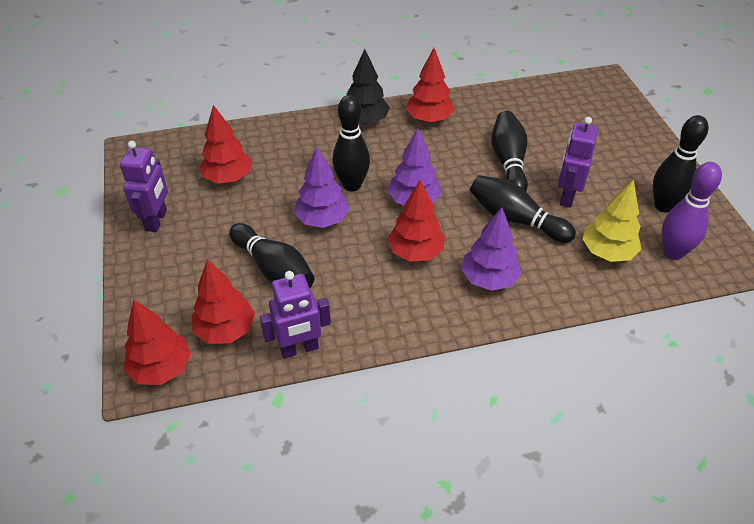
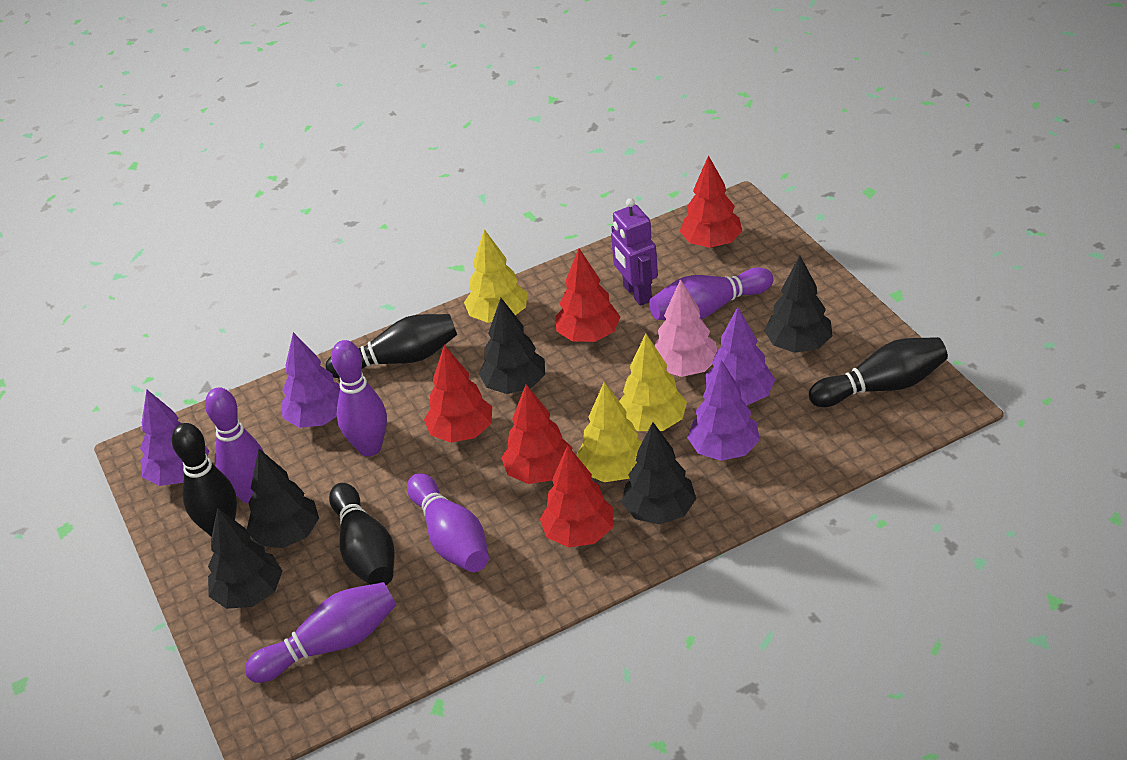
black bowling pin: [229,223,314,288] [332,95,370,192] [470,175,576,243] [491,111,528,192] [653,115,708,212] = 5 -> [172,423,237,537] [326,314,457,378] [329,483,394,585] [809,337,948,407] = 4
black tree: [347,49,390,124] = 1 -> [208,508,282,609] [247,449,319,548] [479,298,545,394] [622,422,696,524] [764,256,832,353] = 5
pink tree: none = 0 -> [654,279,717,377] = 1
purple bowling pin: [662,162,722,260] = 1 -> [205,388,264,504] [245,582,396,683] [331,340,387,456] [407,473,489,572] [649,267,773,320] = 5
purple robot: [120,141,168,232] [260,271,331,359] [558,117,598,208] = 3 -> [611,198,658,306] = 1
purple tree: [294,147,349,228] [388,128,442,205] [461,207,521,291] = 3 -> [140,389,209,486] [281,332,340,428] [687,360,760,461] [706,307,775,405] = 4
yellow tree: [582,179,642,262] = 1 -> [464,229,527,323] [576,382,642,482] [619,334,687,431] = 3

